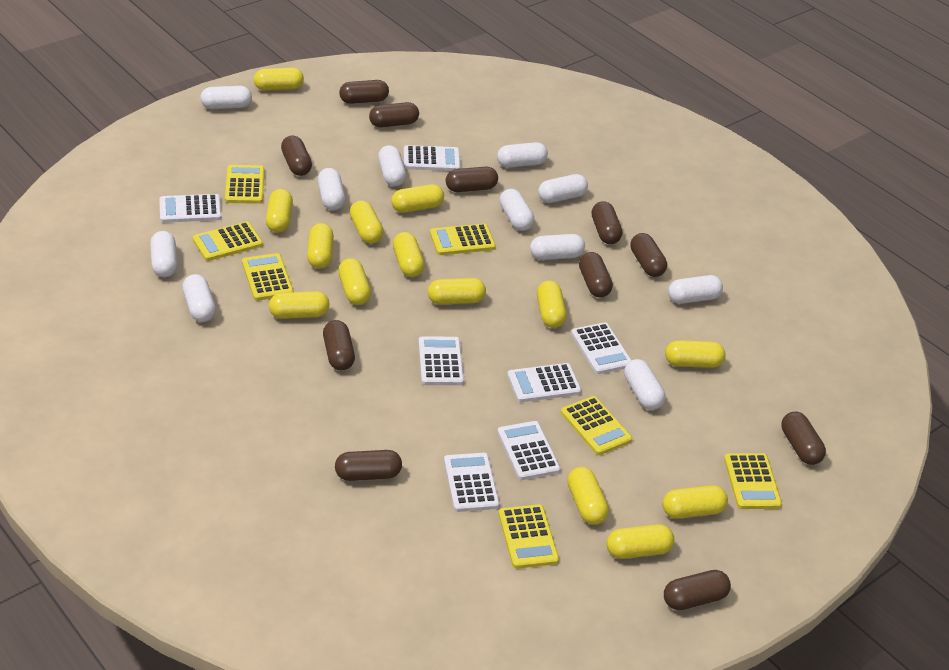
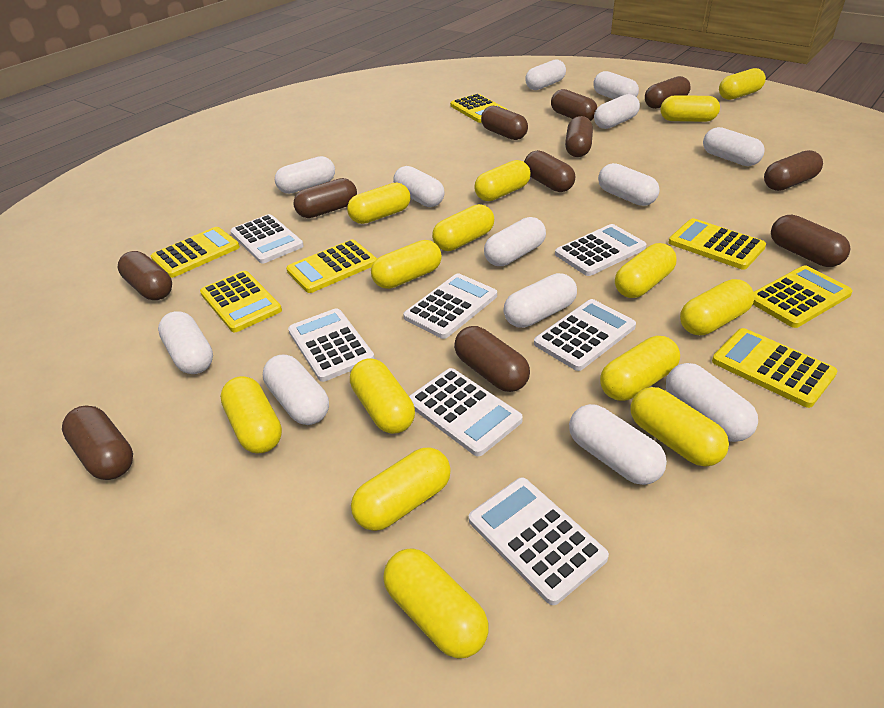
white capsule: [150,231,178,277] [182,274,216,322] [200,86,252,109] [318,168,345,210] [378,145,406,186] [497,142,548,168] [499,189,534,231] [530,234,585,260] [538,174,588,203] [624,359,665,410] [668,275,723,304] = 11 -> [158,311,213,374] [263,355,329,425] [275,156,335,194] [393,166,445,207] [484,217,546,266] [503,273,577,328] [525,60,566,90] [569,404,667,485] [593,71,639,99] [594,94,640,129] [598,163,660,206] [666,363,758,442] [703,127,765,166] = 13

